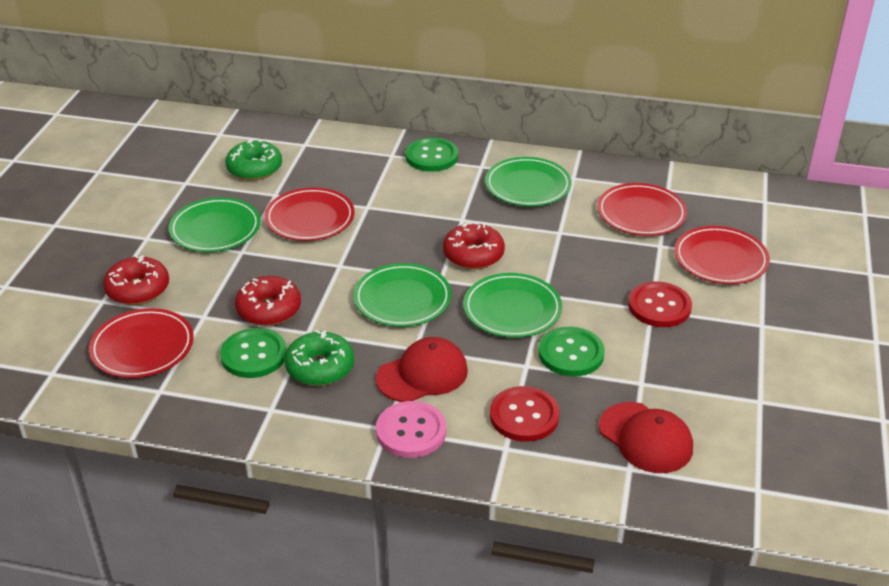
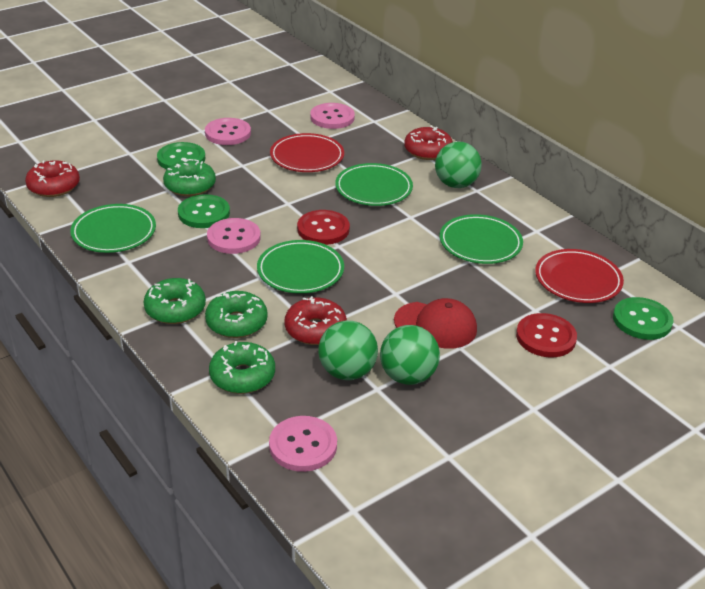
green ball: none = 0 -> [318,321,378,380] [380,325,440,385] [435,142,482,188] = 3
green donut: [225,139,282,180] [285,330,354,386] = 2 -> [144,278,206,324] [163,159,216,196] [205,291,268,338] [209,341,275,394] = 4
pink button: [376,401,446,458] = 1 -> [205,118,251,145] [207,218,261,254] [269,416,337,472] [310,103,355,129] = 4
red cap: [376,337,468,402] [599,402,693,473] = 2 -> [394,298,477,349] = 1
red plate: [89,308,194,378] [265,188,355,241] [597,183,687,236] [674,226,770,284] = 4 -> [270,133,344,172] [535,249,624,303] = 2

